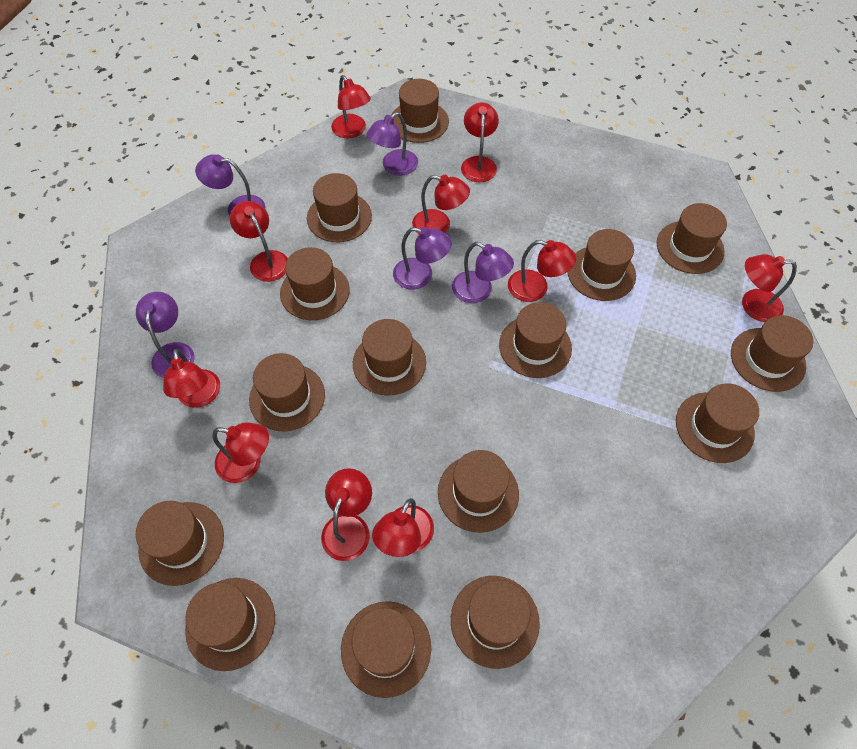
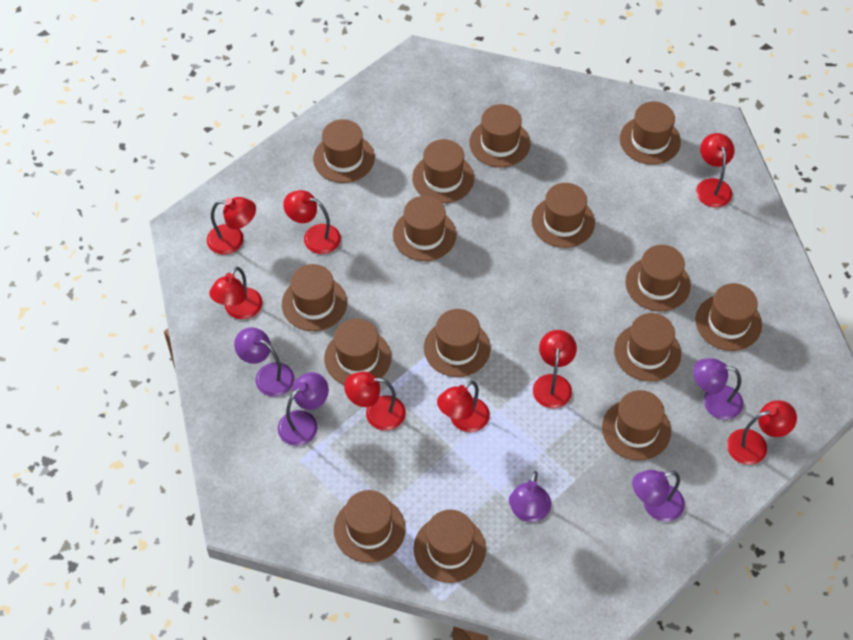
red lamp: [163,349,220,408] [212,422,269,483] [230,201,288,282] [321,468,372,561] [331,75,371,138] [372,498,434,557] [412,175,470,234] [461,102,499,182] [508,240,576,302] [742,254,797,322] = 10 -> [207,197,256,255] [209,267,263,320] [283,190,341,254] [344,372,406,431] [437,380,490,432] [533,330,577,408] [696,133,734,207] [727,400,797,465] = 8

